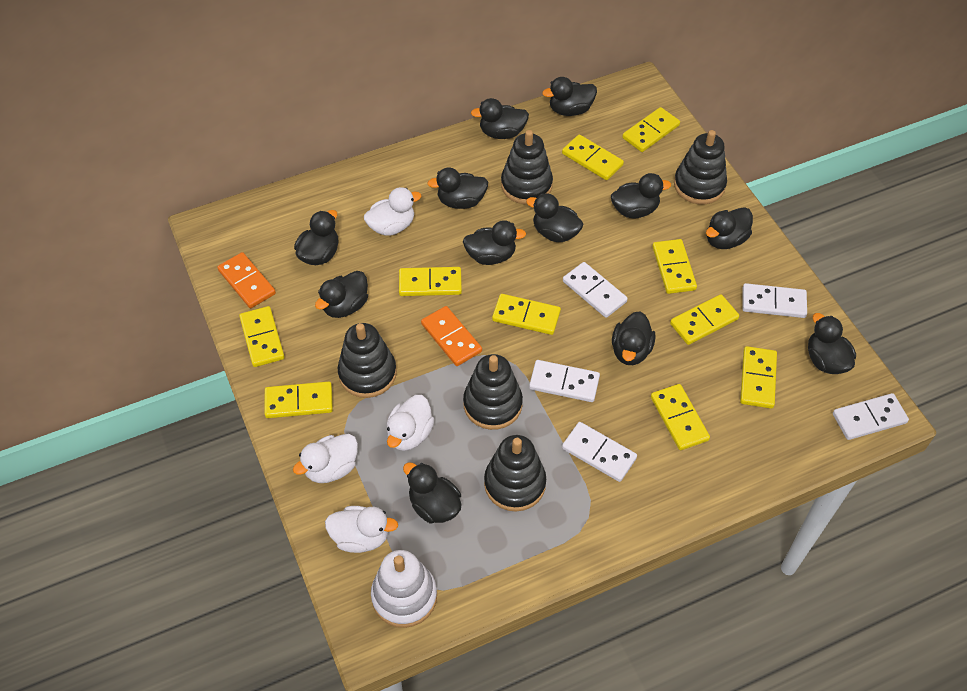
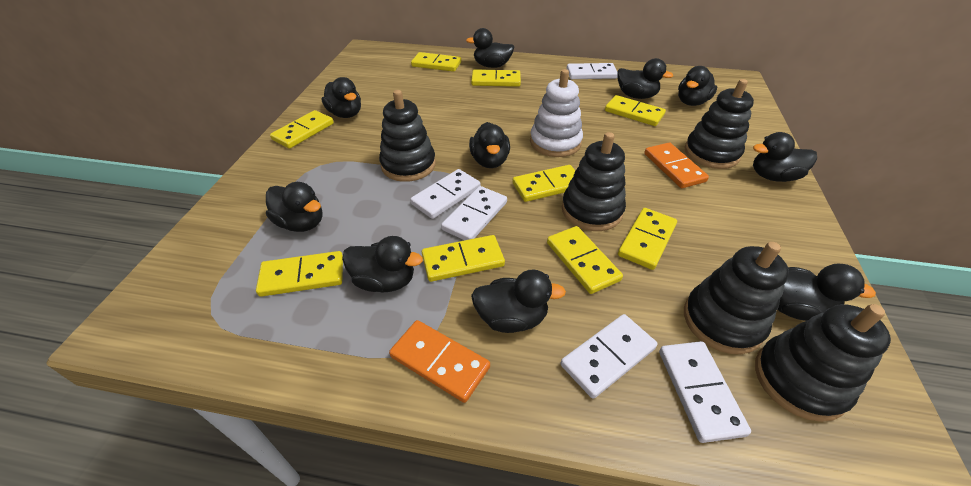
black duck: [294,210,338,265] [315,271,368,318] [403,462,462,523] [427,168,488,209] [463,220,526,265] [471,98,529,139] [526,193,583,242] [542,77,597,116] [611,173,671,219] [612,311,656,365] [706,207,753,249] [808,313,856,374] = 12 -> [266,182,323,232] [322,77,361,118] [342,236,423,292] [466,28,514,68] [469,122,510,168] [471,269,566,333] [617,58,673,99] [678,66,717,106] [753,132,817,182] [777,263,876,321] = 10
white duck: [293,434,358,483] [325,506,398,553] [364,187,421,236] [387,395,435,451] = 4 -> none = 0
yellow domino: [239,306,285,367] [265,382,333,418] [399,267,462,296] [492,294,561,335] [562,134,624,180] [622,107,680,152] [651,384,710,450] [652,239,697,294] [670,294,739,345] [740,346,777,408] = 10 -> [256,251,343,297] [270,110,334,149] [411,52,461,72] [422,235,505,282] [471,70,521,87] [513,165,575,202] [547,226,623,294] [605,95,666,126] [618,208,677,270] = 9

